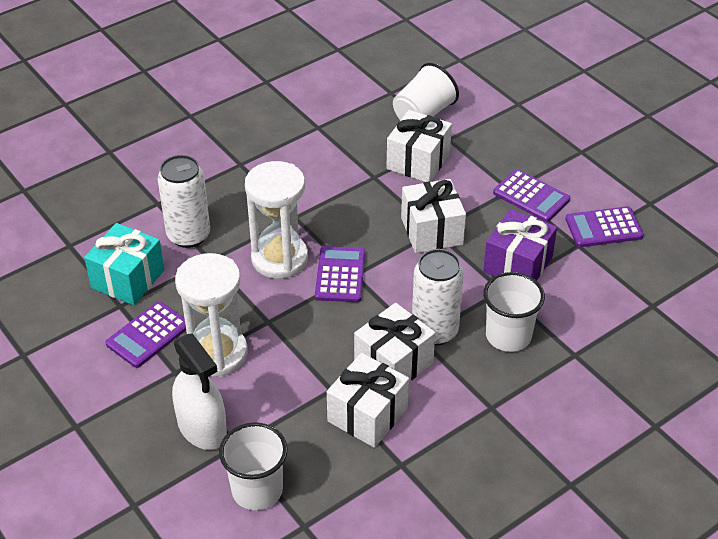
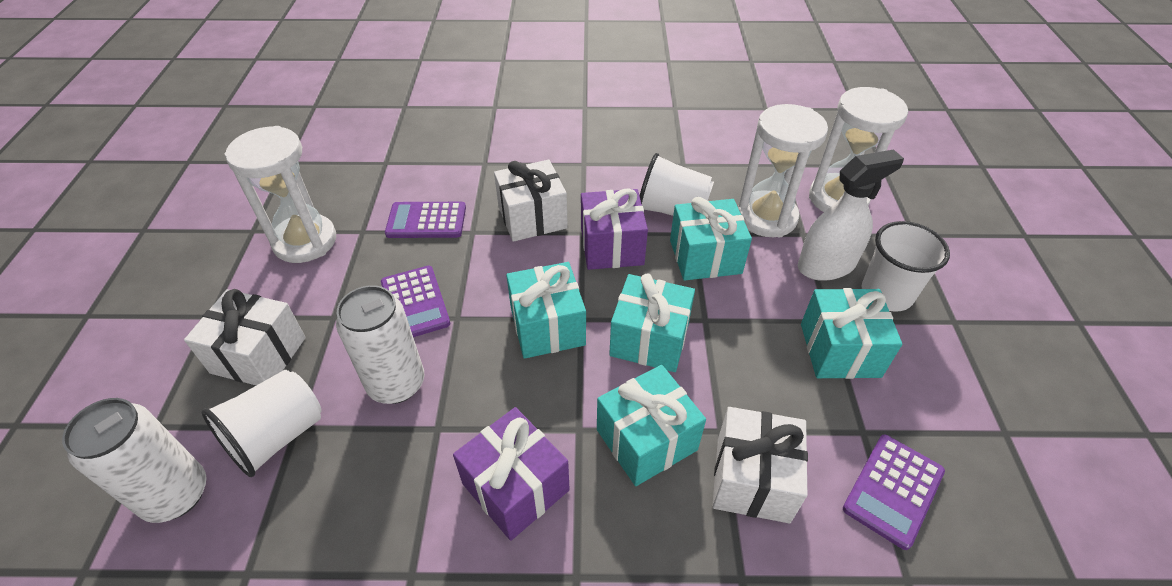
purple calculator: [106,301,186,368] [315,246,365,302] [493,169,570,222] [566,206,644,247] = 4 -> [381,266,450,337] [385,202,466,238] [843,434,945,550] = 3
purple gift: [483,209,557,281] = 1 -> [453,407,570,541] [581,188,648,270] = 2
turquoise gift: [84,223,164,305] = 1 -> [506,262,586,359] [597,365,706,486] [609,273,695,372] [670,197,752,281] [801,288,902,379] = 5
white gift: [327,353,409,448] [354,303,435,382] [386,110,452,182] [401,179,466,253] = 4 -> [184,289,306,385] [494,160,568,242] [712,407,808,523] = 3
white hourglass: [175,253,248,377] [245,161,308,279] = 2 -> [225,126,336,263] [738,104,828,237] [809,87,908,212] = 3

